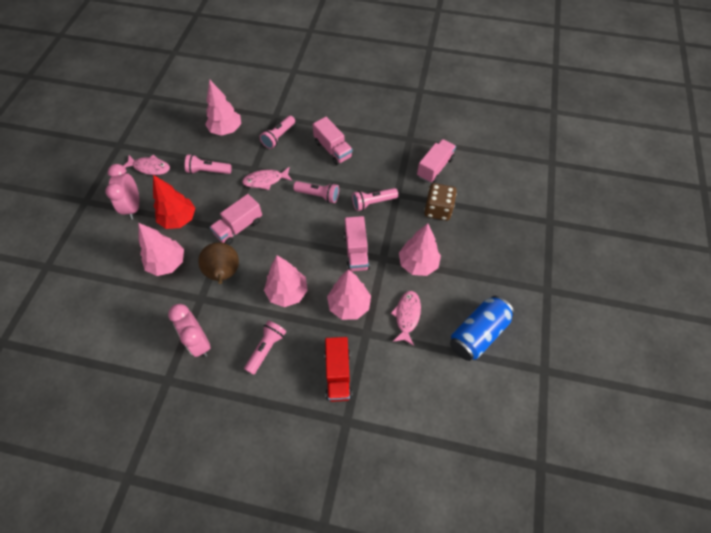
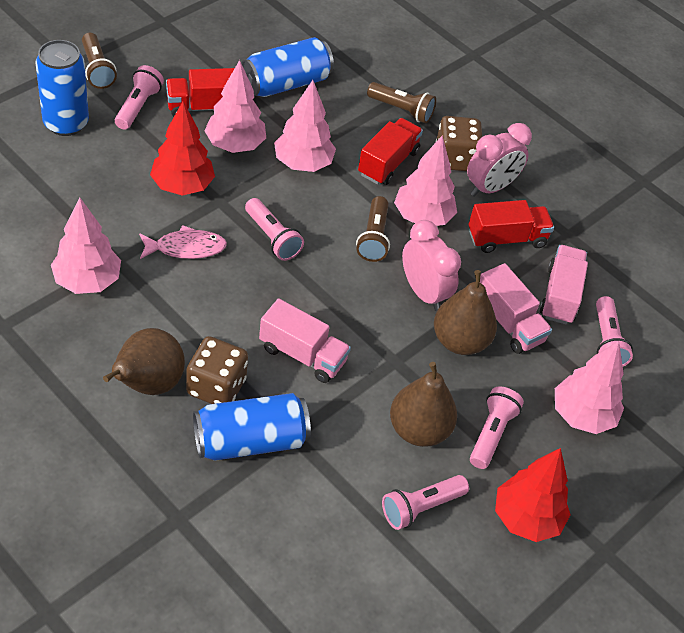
blue can: [450,296,514,361] = 1 -> [35,40,89,136] [193,393,311,461] [241,37,334,97] = 3
brown dice: [424,183,457,221] = 1 -> [186,336,248,404] [435,116,482,171] = 2
brown flashlight: none = 0 -> [82,33,117,89] [356,196,390,262] [367,82,436,124] = 3
brown pear: [198,242,239,284] = 1 -> [103,328,185,395] [390,362,457,447] [434,270,497,355] = 3
pink fish: [123,155,170,175] [242,167,293,190] [391,291,421,346] = 3 -> [139,225,227,259] = 1
pink truck: [210,194,262,245] [312,117,353,165] [344,216,370,271] [417,139,456,183] = 4 -> [259,298,351,383] [480,263,552,354] [540,245,588,324] = 3
red tree: [153,175,195,229] = 1 -> [150,101,215,196] [495,448,570,542] = 2
red truck: [325,337,352,402] = 1 -> [166,68,235,117] [358,118,423,185] [469,200,554,253] = 3

